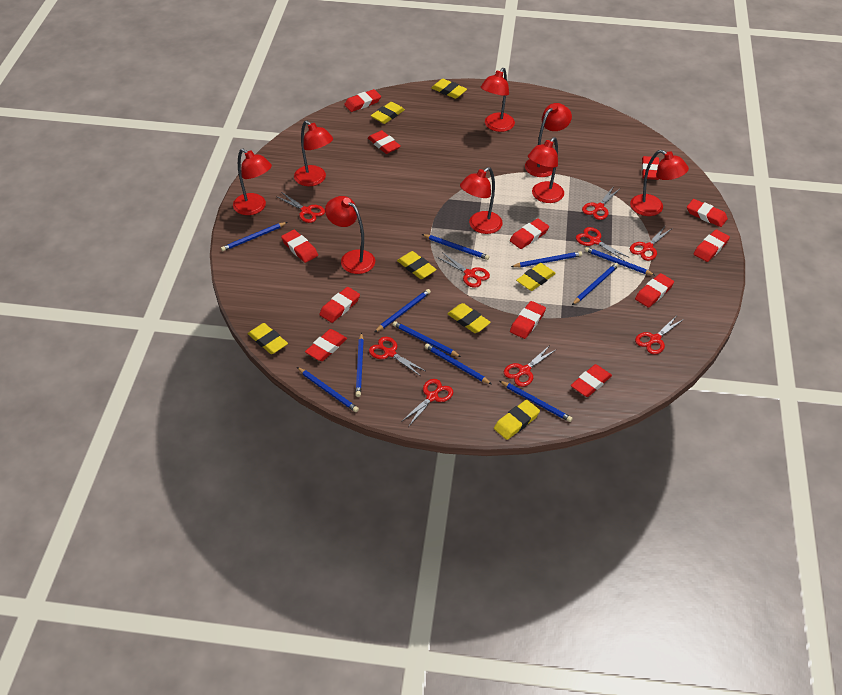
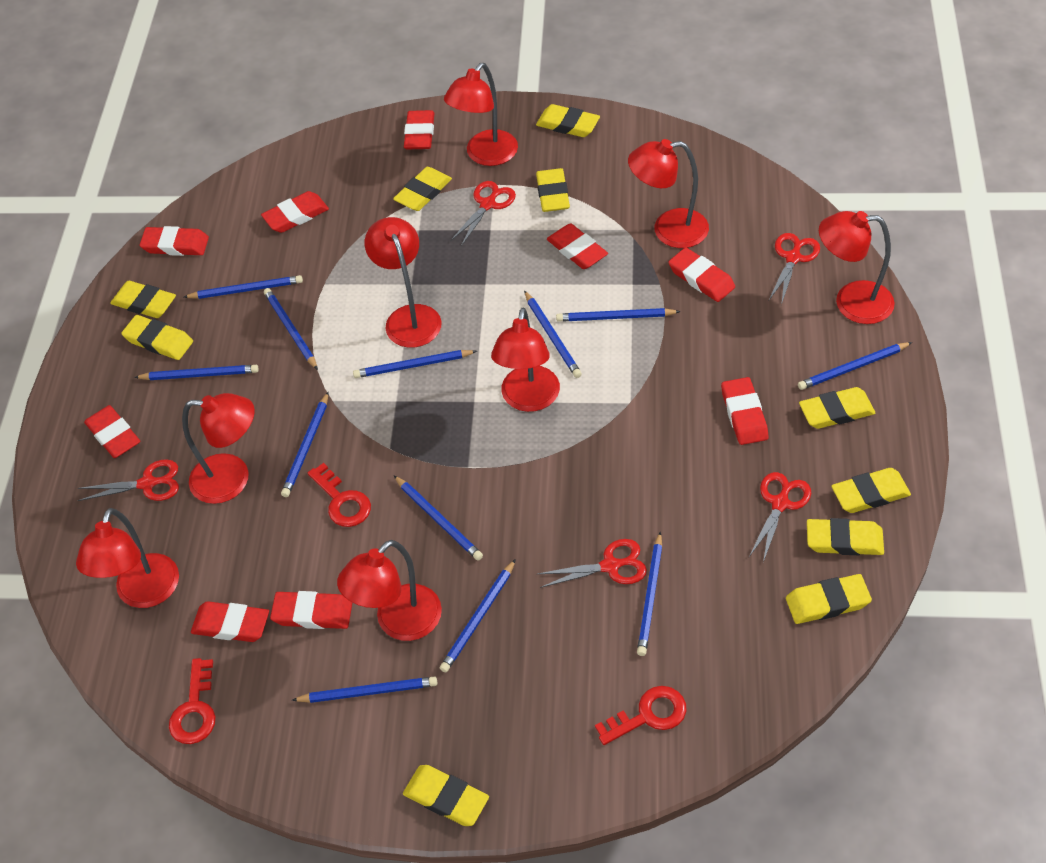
blue pencil: [221,222,287,251] [297,367,359,412] [356,333,364,397] [375,289,431,332] [393,321,461,357] [422,234,489,260] [425,344,492,384] [500,381,573,422] [511,251,582,267] [572,263,619,305] [585,247,655,275] = 11 -> [134,365,259,380] [184,275,303,299] [264,288,318,370] [281,392,328,497] [292,676,437,703] [353,350,477,378] [394,476,483,561] [440,559,516,672] [524,290,582,378] [556,308,681,322] [637,532,662,656] [798,342,912,390] = 12
red eraser: [281,230,318,263] [305,329,347,361] [319,287,360,323] [344,89,381,112] [368,130,401,154] [510,219,549,249] [510,301,546,339] [571,364,612,397] [635,273,674,308] [642,156,659,180] [687,199,728,227] [694,229,730,262] = 12 -> [84,405,140,458] [139,226,209,256] [191,601,269,642] [261,191,329,233] [270,591,352,629] [404,110,434,149] [547,223,608,269] [668,247,735,302] [721,377,769,445] = 9
red key: none = 0 -> [169,658,216,744] [308,463,371,527] [595,686,687,745] = 3
red scissors: [276,193,325,223] [369,337,425,376] [401,379,453,427] [437,252,490,288] [504,345,557,387] [576,227,628,261] [582,186,621,220] [630,226,671,261] [635,315,684,354] = 9 -> [78,459,179,501] [450,181,516,246] [538,539,647,588] [749,472,811,562] [769,233,820,305] = 5
yellow eraser: [248,323,288,354] [371,102,405,124] [397,251,437,279] [431,79,467,99] [447,303,491,333] [494,400,540,440] [516,263,556,291] = 7 -> [110,281,176,318] [121,315,193,360] [393,167,452,211] [403,765,489,826] [536,104,600,137] [536,168,570,212] [786,574,872,624] [799,387,875,429] [807,518,884,555] [832,468,911,513] = 10

